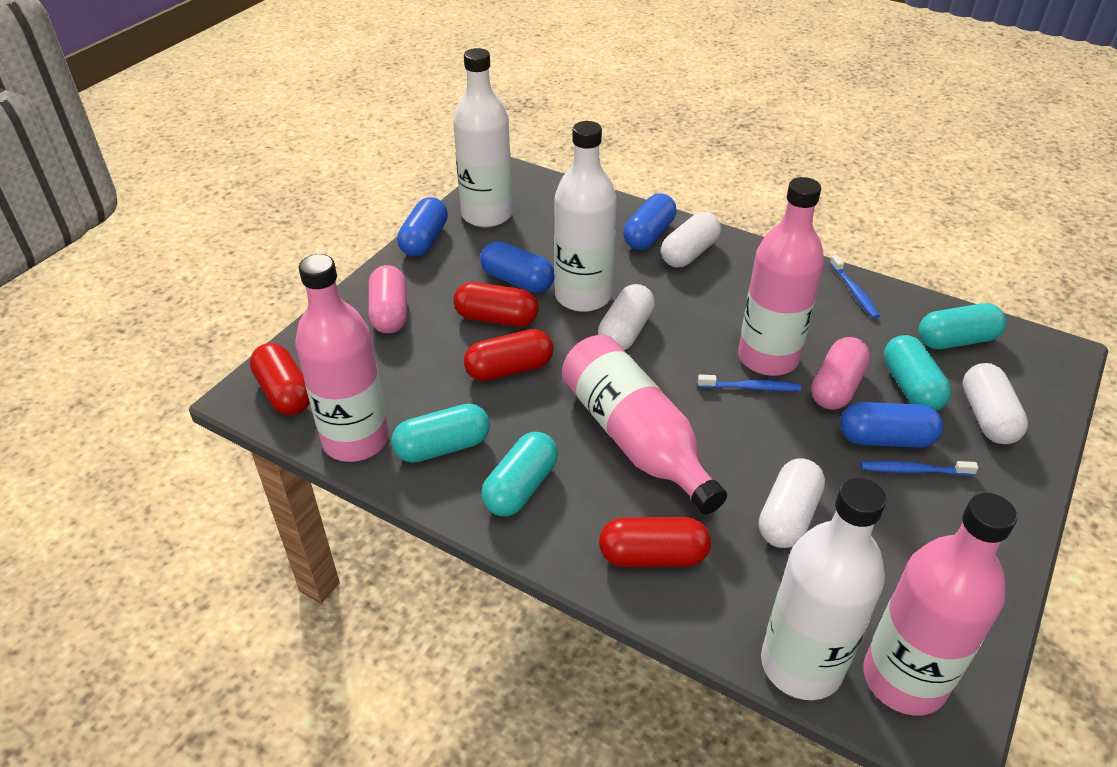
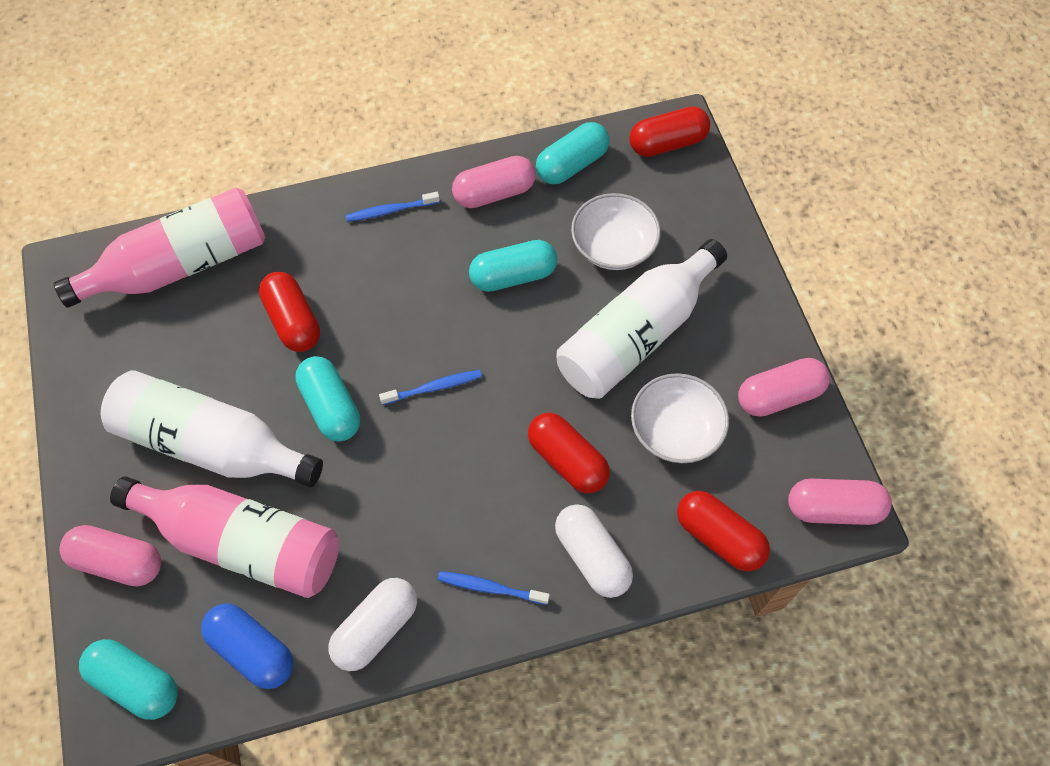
blue capsule: [397,197,448,257] [480,241,555,293] [623,193,676,250] [840,402,943,448] = 4 -> [201,603,293,689] = 1
pink bottle: [295,254,389,462] [562,335,727,515] [738,177,824,376] [864,493,1017,715] = 4 -> [54,188,265,308] [110,476,339,598] = 2
pink capsule: [369,265,407,333] [811,337,870,410] = 2 -> [59,525,161,587] [452,156,536,208] [738,358,830,417] [788,479,892,525] = 4
white bottle: [453,48,512,228] [554,121,617,312] [761,478,886,700] = 3 -> [101,370,323,488] [557,239,727,399] = 2
white bowl: none = 0 -> [571,193,661,270] [631,373,729,463] = 2
white capsule: [598,284,655,350] [661,212,721,267] [759,459,825,548] [963,363,1028,444] = 4 -> [328,578,417,671] [555,504,633,598] = 2

